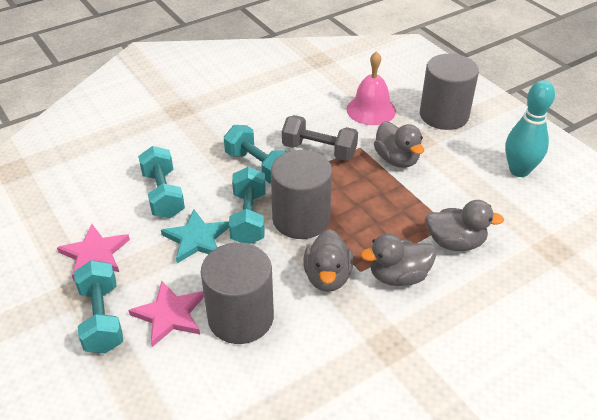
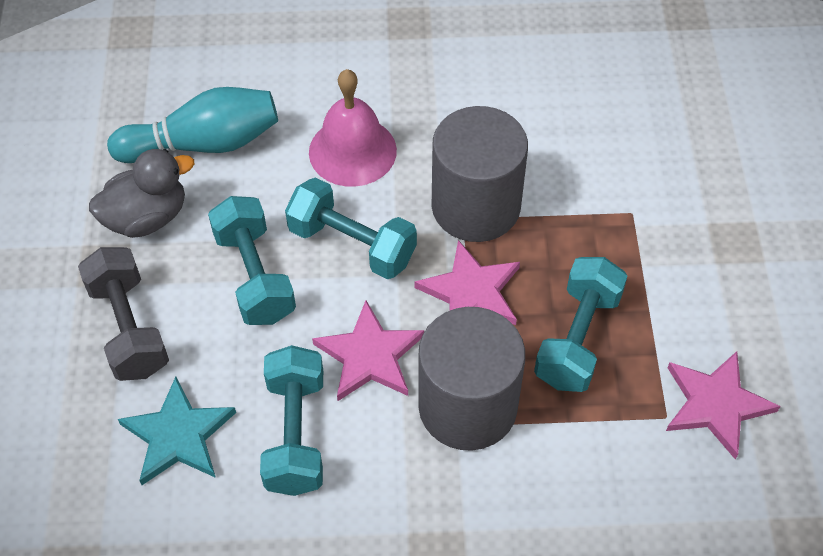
grey cylinder: [201,243,274,344] [271,150,332,239] [420,54,479,130] = 3 -> [418,307,525,451] [432,106,528,242] = 2
grey duck: [303,229,354,292] [361,234,436,286] [374,121,424,168] [425,200,504,251] = 4 -> [89,149,194,238] = 1
pink star: [57,224,130,281] [128,281,204,347] = 2 -> [312,301,424,401] [414,240,520,325] [666,351,780,460] = 3

